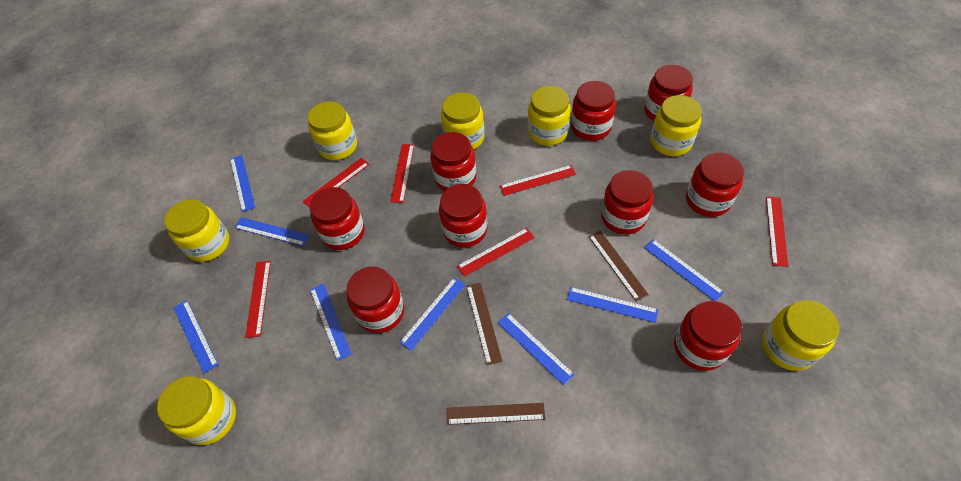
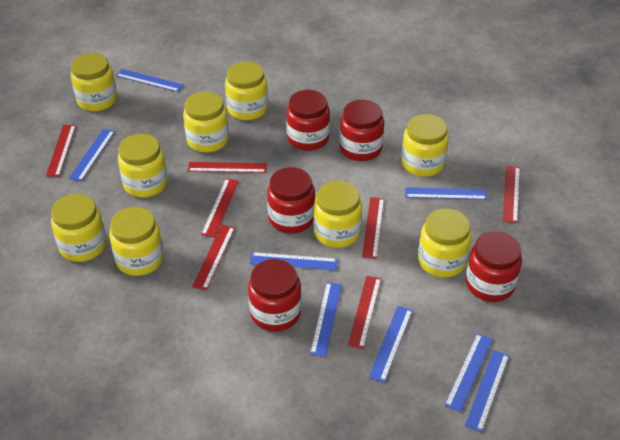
brown ruler: [447,403,545,425] [466,283,502,365] [588,231,649,301] = 3 -> none = 0
red jar: [310,187,365,250] [347,267,404,333] [430,132,476,191] [439,184,488,248] [571,81,616,141] [601,170,654,234] [644,65,693,121] [674,301,742,371] [686,153,744,217] = 9 -> [248,259,301,331] [267,167,315,234] [286,90,330,151] [340,100,384,161] [466,231,522,302] = 5
red ruler: [245,261,271,338] [303,158,369,208] [390,144,414,203] [457,228,535,277] [500,165,576,196] [766,196,788,267] = 6 -> [46,125,76,177] [188,162,267,173] [192,225,235,290] [201,178,239,238] [348,276,381,349] [362,197,384,259] [503,165,520,223] = 7
yellow jar: [157,376,236,445] [164,199,230,262] [308,102,357,160] [441,92,485,149] [528,86,571,146] [650,95,702,156] [762,300,840,371] = 7 -> [51,194,107,262] [71,53,117,111] [109,207,164,276] [118,134,168,198] [183,92,229,153] [225,61,268,120] [313,181,362,248] [401,114,449,177] [418,209,471,278] = 9

